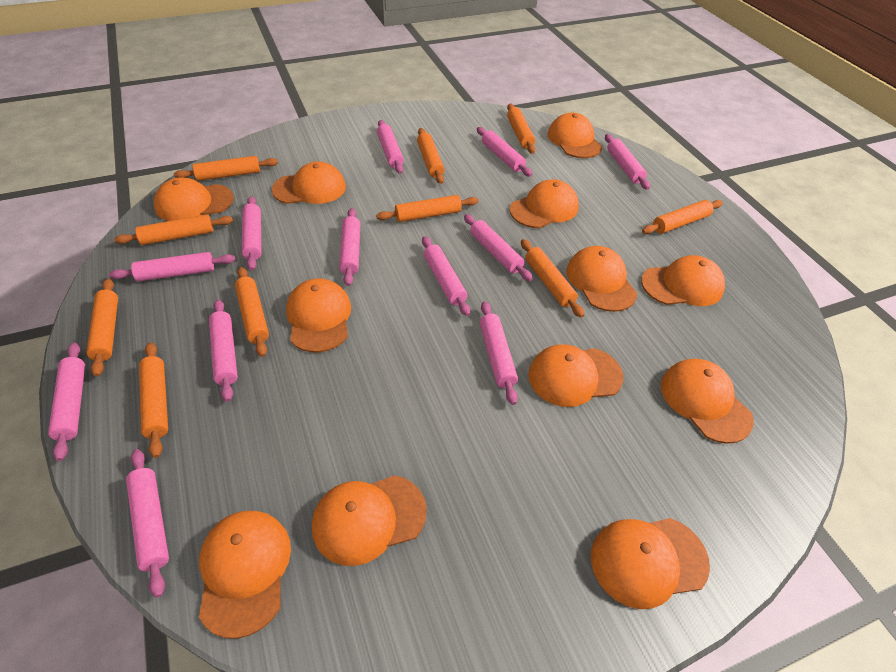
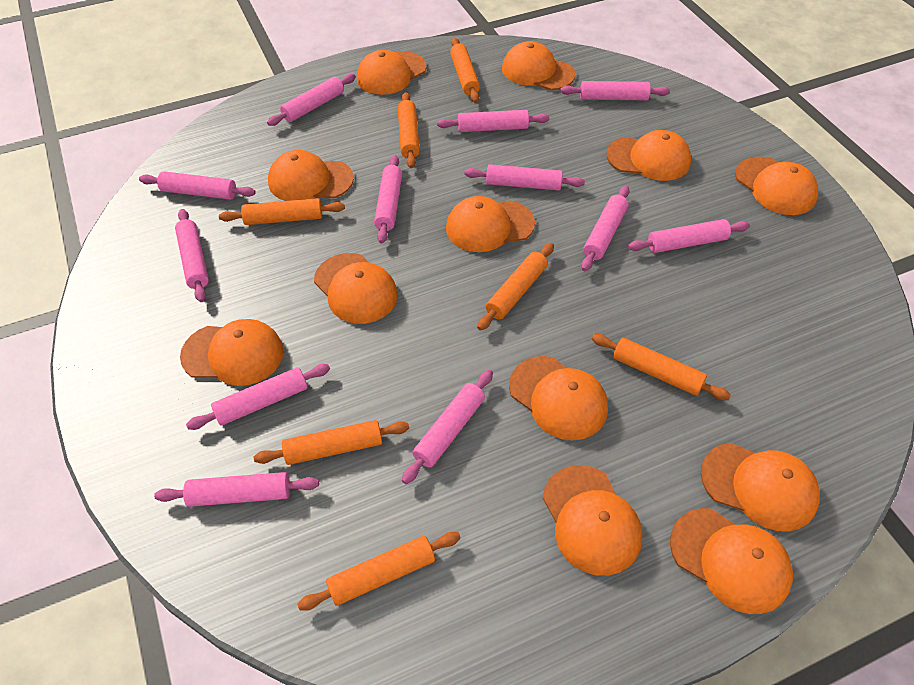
orange rolling pin: [86,279,118,377] [114,214,233,245] [139,342,168,458] [174,156,278,181] [235,267,269,357] [376,195,479,222] [417,128,444,184] [507,104,536,154] [521,239,584,318] [642,200,723,234] = 10 -> [219,198,345,225] [254,420,409,465] [297,532,461,611] [398,92,420,168] [450,38,480,103] [477,243,554,331] [592,334,731,400] = 7

